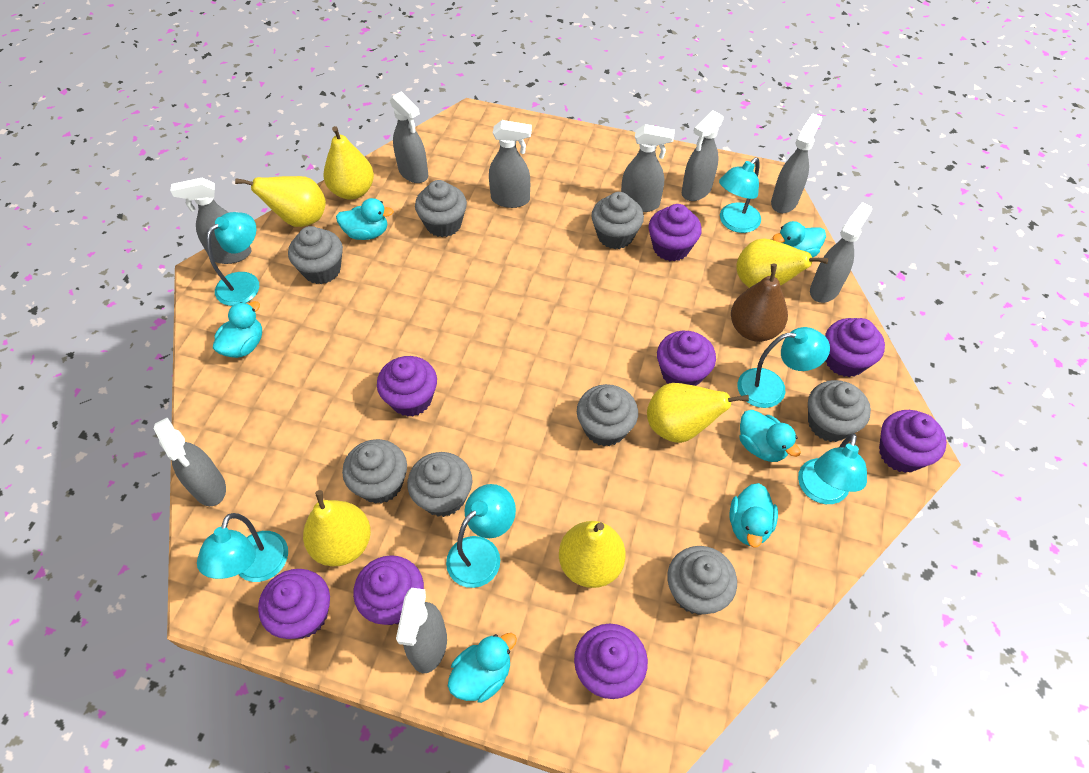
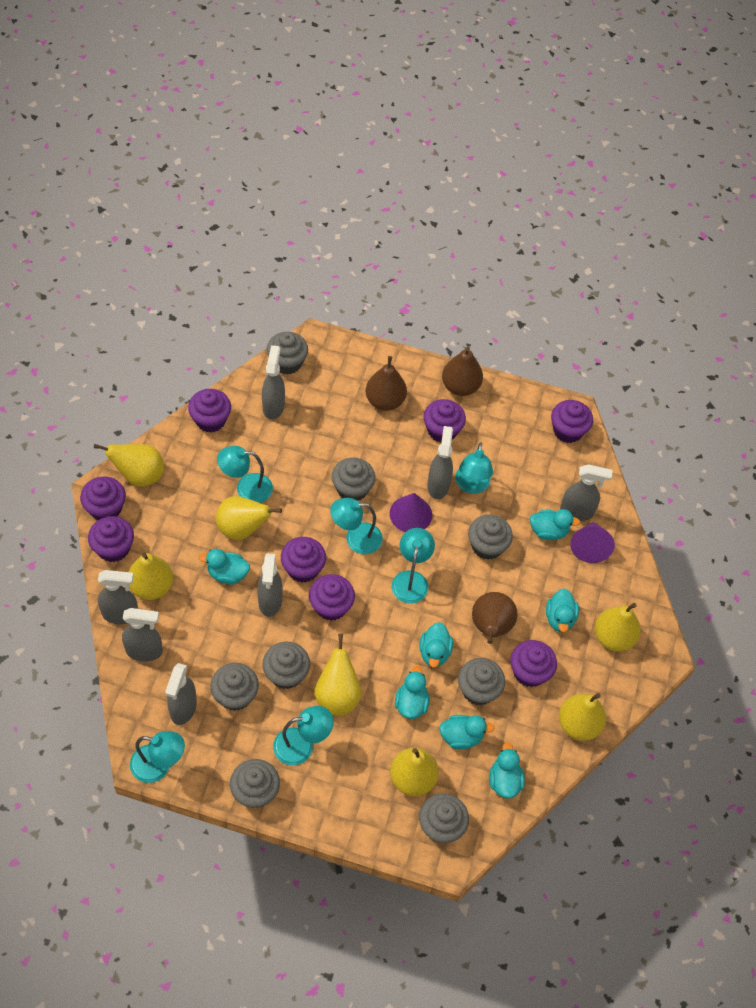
brown pear: [731,264,788,342] = 1 -> [366,356,407,411] [442,347,483,396] [472,592,518,644] = 3
grey spray bottle: [154,418,226,506] [171,177,252,264] [390,92,428,183] [396,588,447,673] [489,120,532,208] [621,124,675,212] [682,110,724,201] [771,113,822,213] [810,202,872,303] = 9 -> [98,570,138,624] [122,608,163,662] [165,663,197,725] [257,554,283,617] [262,345,285,420] [427,426,453,499] [560,464,613,521] = 7
purple cone: none = 0 -> [390,493,432,532] [570,522,615,563] = 2
turquoise duck: [213,301,262,358] [336,198,394,240] [448,633,517,703] [729,483,778,548] [739,410,801,462] [772,221,826,258] = 6 -> [199,549,250,584] [395,666,430,719] [419,622,453,668] [439,715,495,749] [489,742,525,799] [530,509,581,540] [546,588,579,632] = 7
yellow pear: [235,176,326,227] [303,490,371,566] [323,126,374,200] [559,521,626,588] [647,383,749,443] [736,238,828,288] = 6 -> [94,444,164,487] [129,553,173,600] [215,496,282,540] [314,634,362,716] [390,748,439,796] [559,693,606,741] [595,603,641,652] = 7

